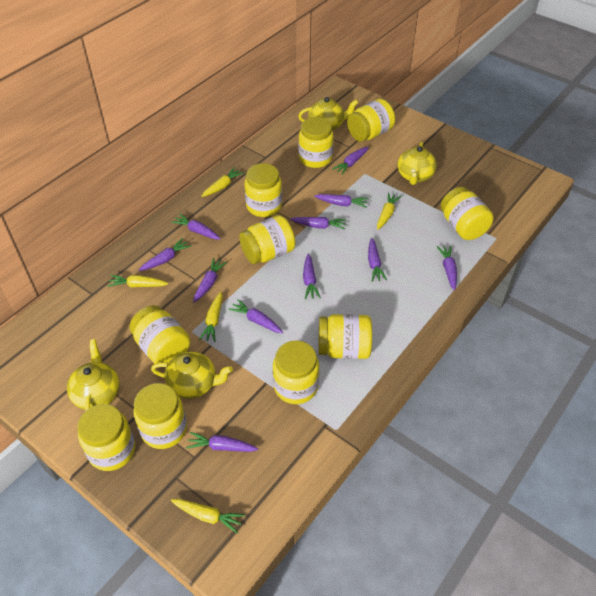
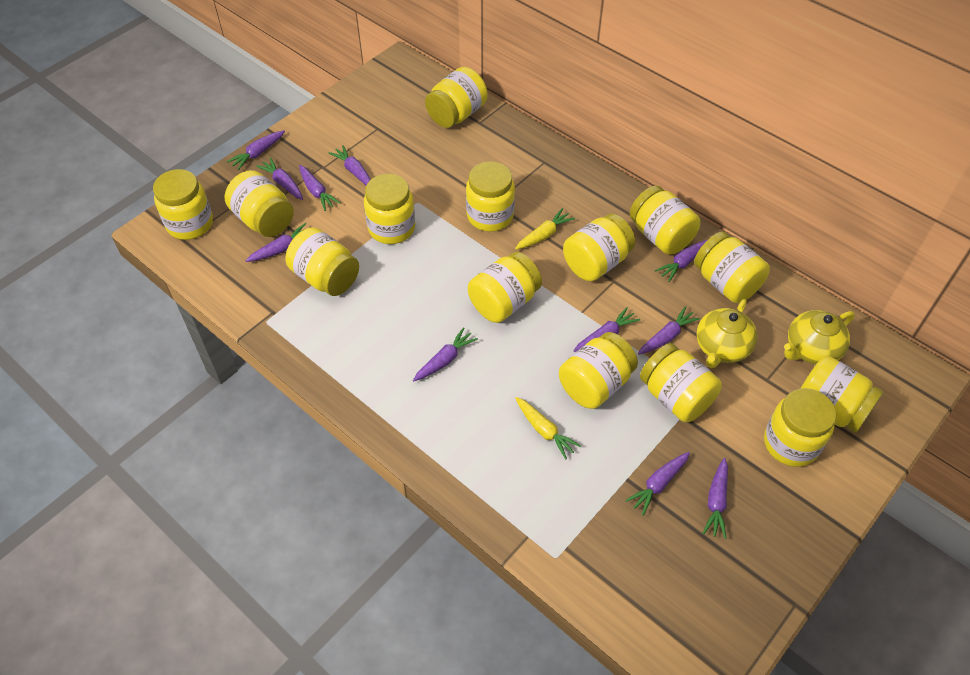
yellow carrot: [107,275,169,288] [171,499,245,534] [199,292,223,342] [201,167,244,197] [377,192,402,230] = 5 -> [515,208,575,249] [515,397,581,459] = 2
yellow jar: [78,404,135,471] [130,305,191,364] [133,383,187,449] [239,215,295,264] [244,163,282,217] [273,341,319,404] [299,117,334,168] [318,314,372,359] [347,99,395,142] [441,187,494,240] = 10 -> [153,169,213,240] [225,170,294,237] [286,227,359,296] [364,174,415,244] [425,67,488,128] [466,161,515,232] [468,252,542,323] [559,332,638,409] [563,214,635,281] [629,186,700,255] [640,343,722,422] [694,232,770,303] [764,388,836,467] [800,355,884,433] = 14
yellow teapot: [67,339,120,411] [151,351,233,399] [298,97,358,130] [397,142,437,185] = 4 -> [696,299,757,368] [784,310,855,365] = 2

